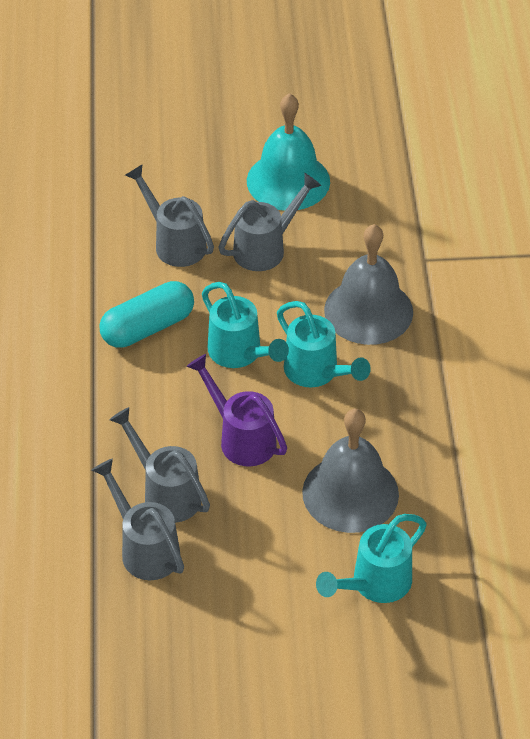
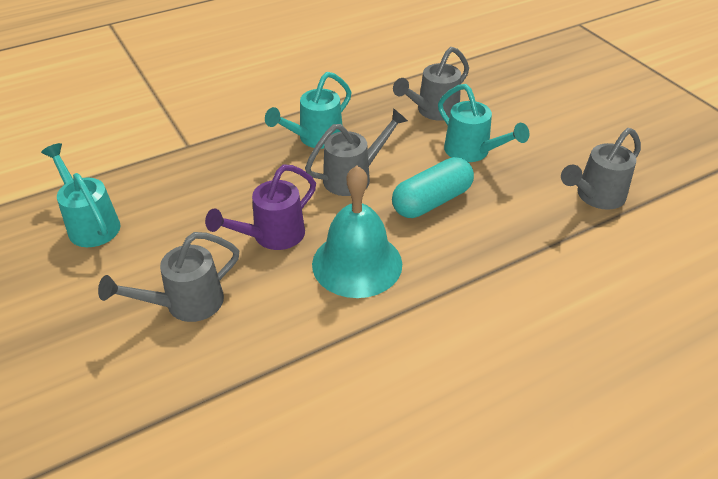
grey bell: [302,409,399,533] [324,224,413,345] = 2 -> none = 0

